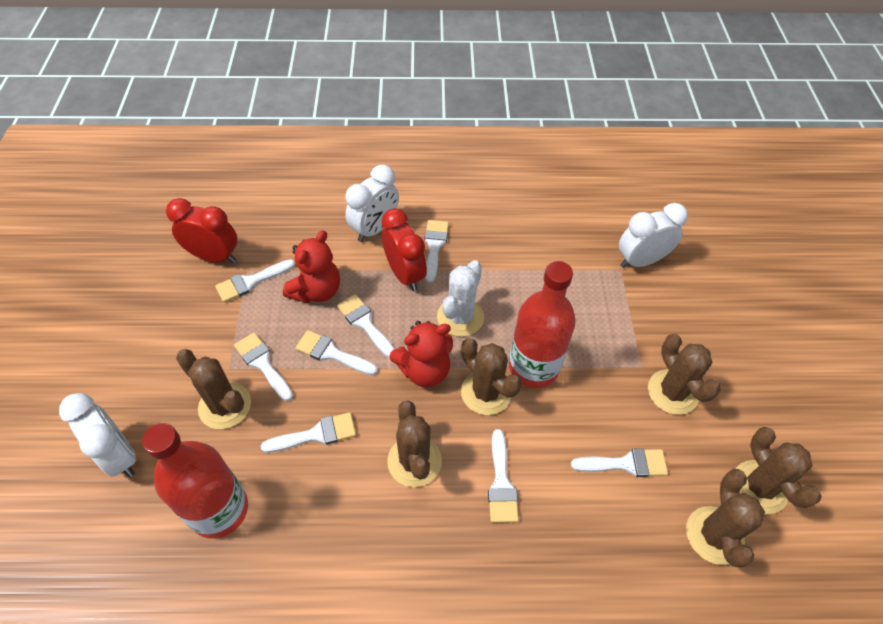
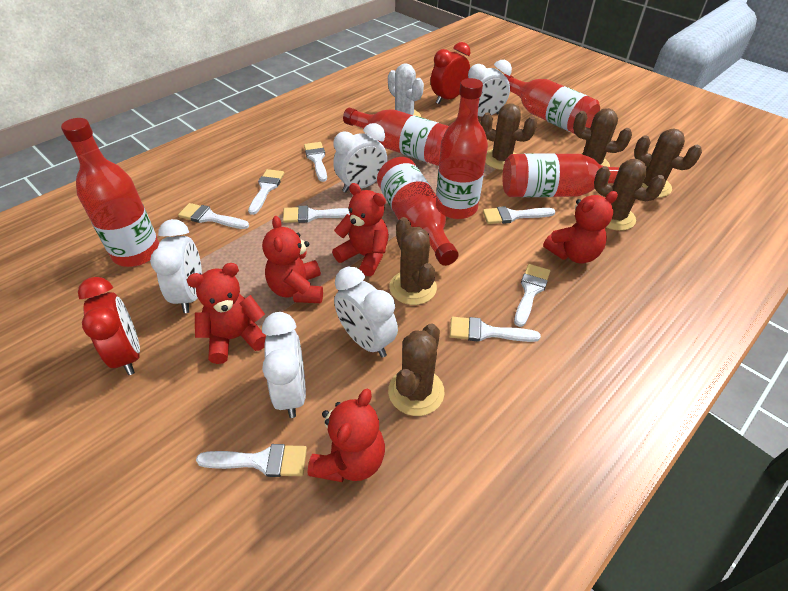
red bottle: [142,423,248,539] [509,261,576,388] = 2 -> [61,118,159,267] [343,107,449,166] [377,157,459,266] [436,78,488,219] [503,153,620,197] [504,74,600,133] = 6
red teddy bear: [283,230,340,303] [389,321,453,387] = 2 -> [187,263,266,364] [262,216,323,303] [308,389,385,482] [332,183,389,276] [543,191,618,264] = 5
white clock: [59,393,136,477] [345,165,399,242] [619,203,688,268] = 3 -> [150,219,202,313] [262,312,306,418] [333,123,387,193] [334,266,398,358] [468,60,512,117] = 5

